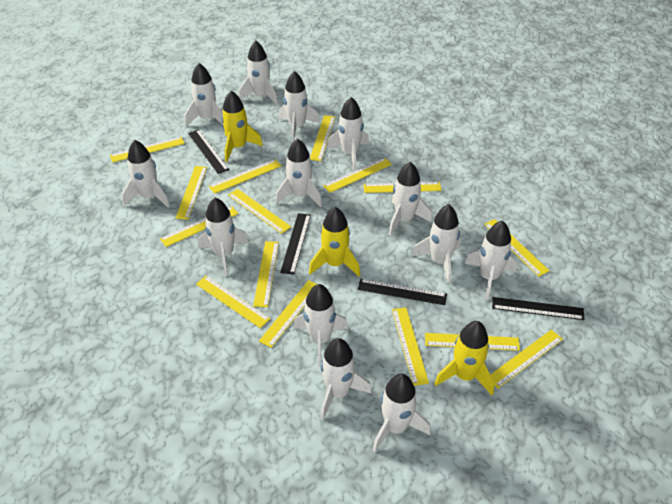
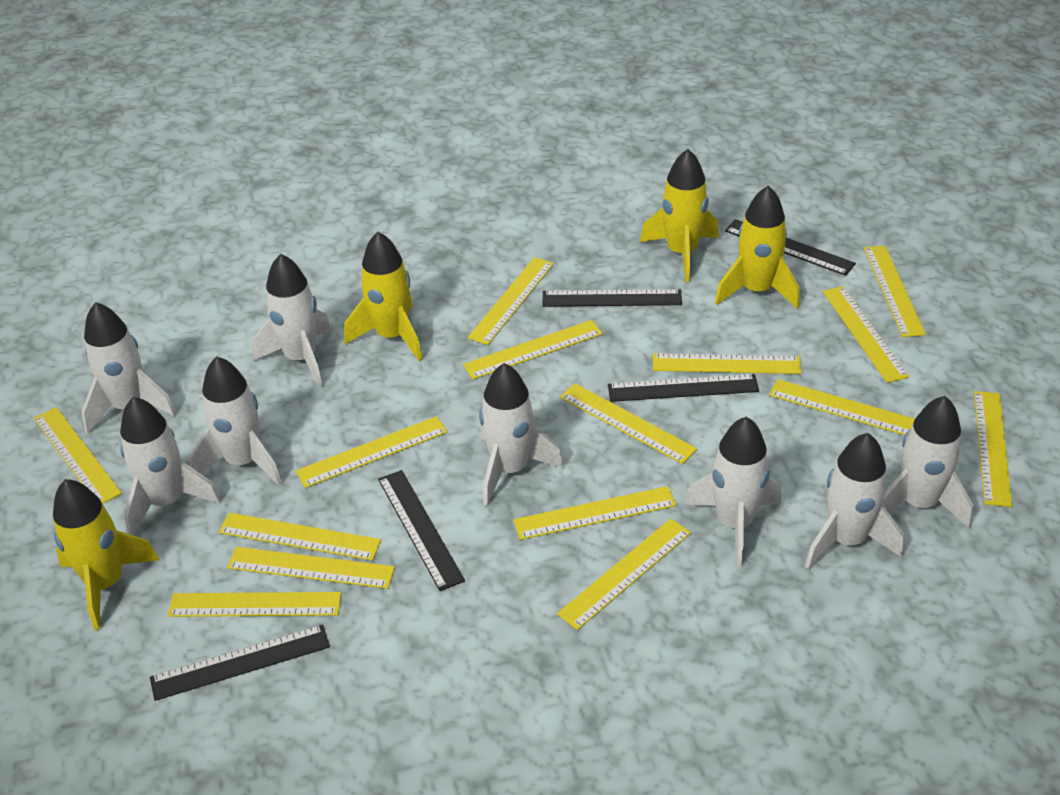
black ruler: [188,129,229,174] [280,213,311,275] [358,279,447,305] [492,297,585,320] = 4 -> [150,625,330,701] [378,470,465,591] [542,289,682,307] [608,374,759,402] [725,219,856,276] = 5
white rocket: [122,140,170,208] [185,63,223,126] [198,197,248,276] [239,41,278,105] [275,138,322,207] [278,71,320,142] [293,284,348,366] [320,338,372,419] [327,97,369,170] [373,374,431,452] [389,162,432,235] [412,204,460,283] [464,220,517,300] = 13 -> [82,302,176,434] [120,397,221,536] [190,356,282,486] [252,254,332,388] [479,363,564,506] [684,417,781,567] [805,433,904,569] [882,396,973,529] = 8
yellow rocket: [221,91,263,162] [309,207,360,276] [434,321,494,395] = 3 -> [53,479,159,630] [344,232,423,361] [640,149,719,282] [715,185,799,309] = 4

